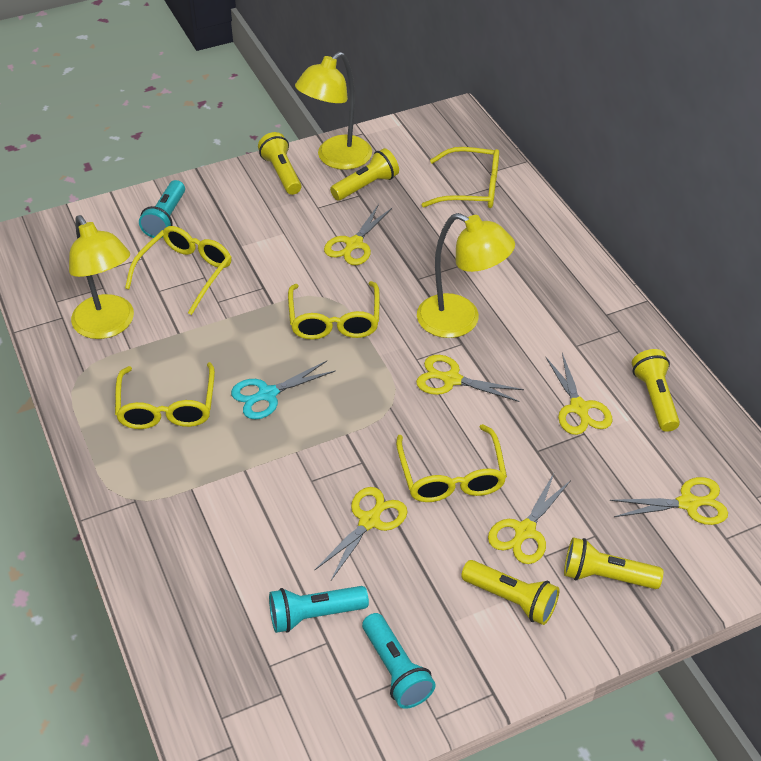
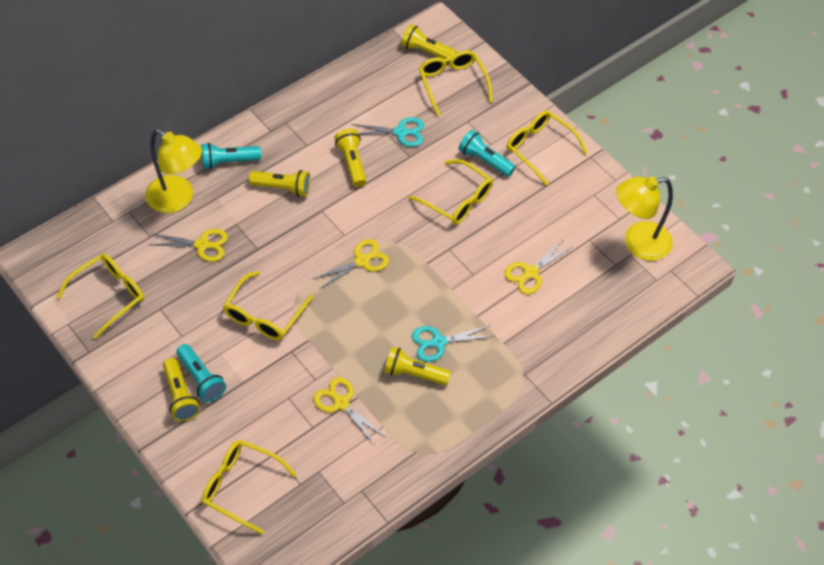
turquoise scissors: [231,361,335,419] = 1 -> [351,117,424,147] [412,325,495,362] = 2
yellow glasses: [115,362,215,429] [125,226,231,315] [288,281,380,340] [396,424,507,502] [421,147,499,208] = 5 -> [56,254,144,339] [202,440,297,534] [223,271,313,340] [409,159,493,225] [419,50,493,116] [506,111,587,186] = 6
yellow lamp: [69,215,134,339] [295,52,372,170] [417,213,515,338] = 3 -> [145,129,202,213] [616,176,673,261] = 2
yellow scissors: [314,487,407,580] [324,204,392,265] [416,355,524,402] [488,473,571,564] [546,353,612,435] [610,477,728,525] = 6 -> [150,229,228,262] [313,239,389,289] [313,377,385,445] [504,239,572,294] = 4

